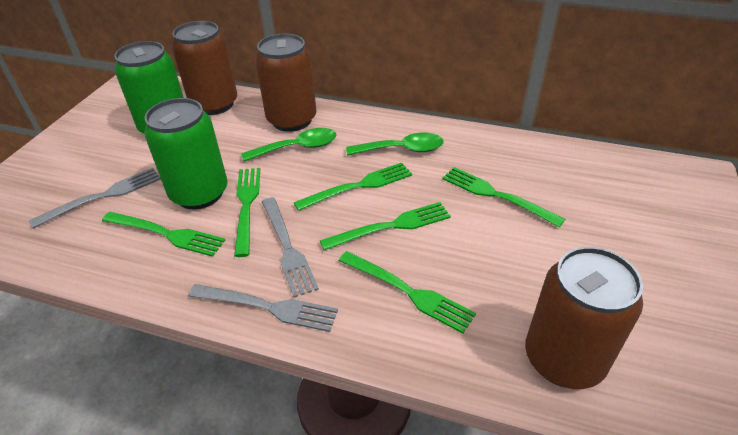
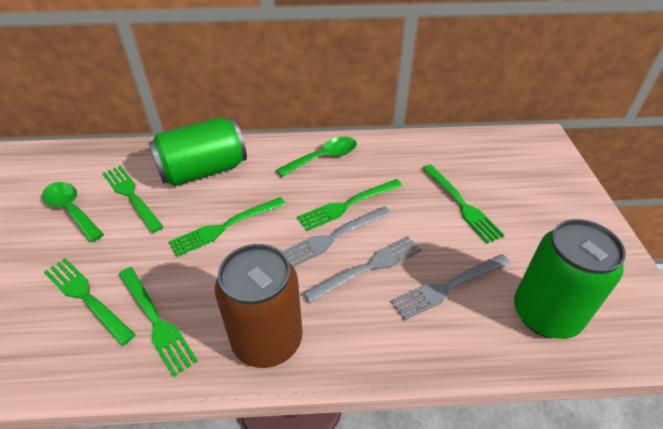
brown can: [172,21,237,115] [255,33,316,132] [525,247,643,389] = 3 -> [215,244,302,368] = 1

